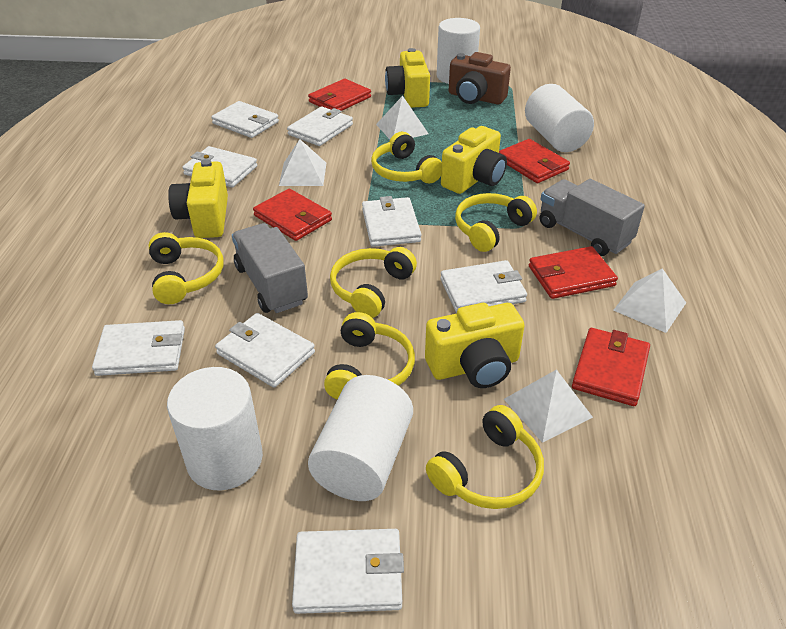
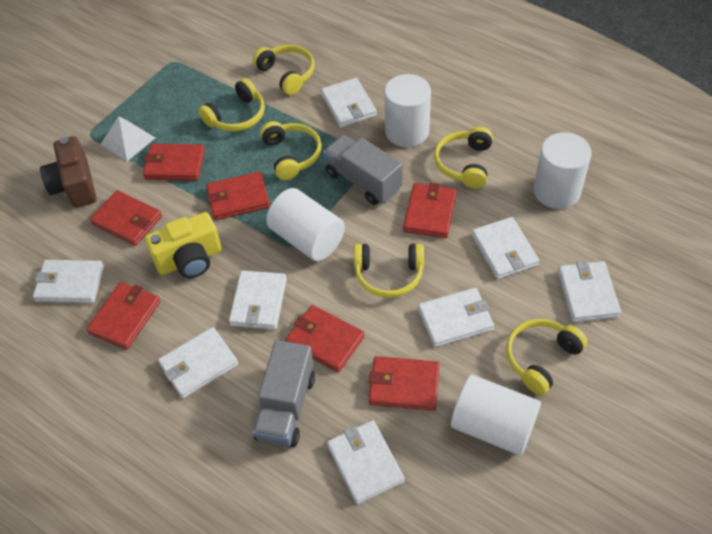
red wallet: [253,189,332,241] [308,79,371,111] [499,139,570,183] [529,246,618,299] [572,328,650,406] = 5 -> [86,282,160,349] [90,190,162,246] [143,144,205,181] [206,172,270,220] [285,305,364,372] [369,356,440,411] [403,183,456,238] = 7
white pyramid: [279,139,326,186] [376,95,429,139] [504,369,593,443] [613,268,686,333] = 4 -> [100,116,155,161] = 1
yellow camera: [168,159,228,238] [385,48,430,108] [425,303,525,388] [441,126,507,194] = 4 -> [145,212,222,278] = 1

